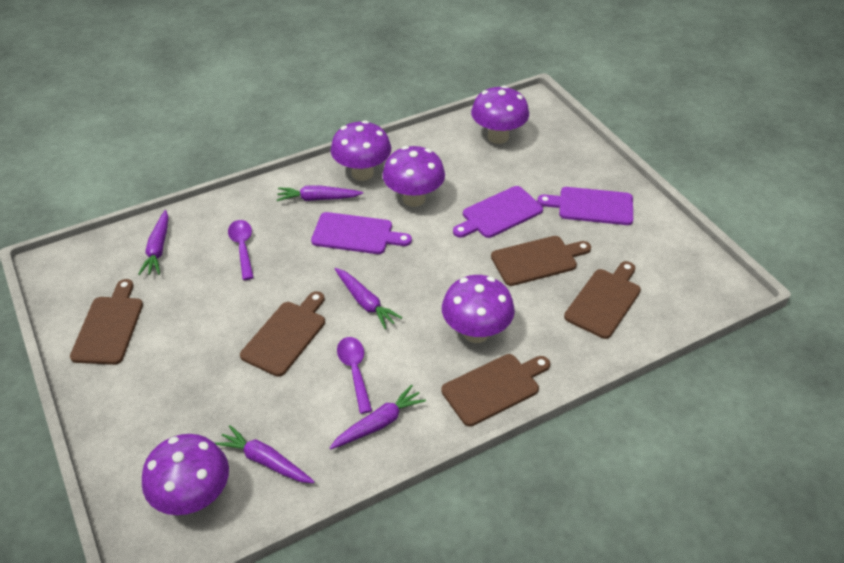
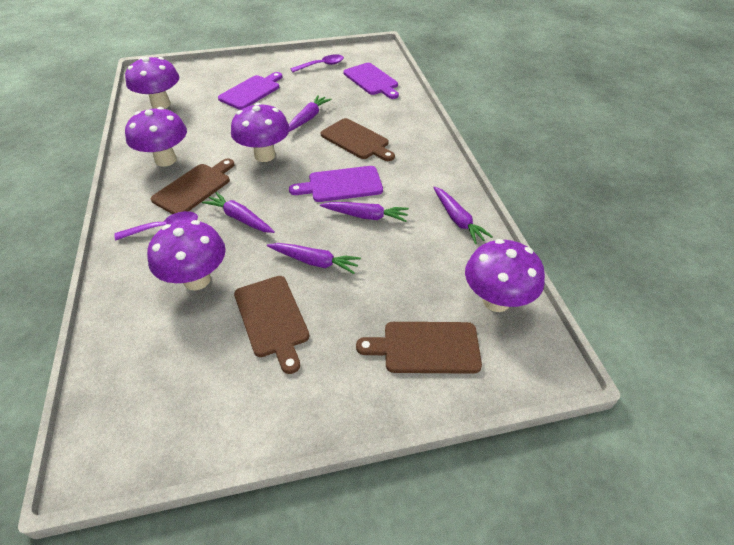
brown cutting board: [70,279,143,365] [240,291,325,377] [441,354,550,426] [491,236,591,286] [564,261,641,339] = 5 -> [151,159,235,214] [234,276,309,374] [321,118,395,161] [356,322,482,374] = 4

